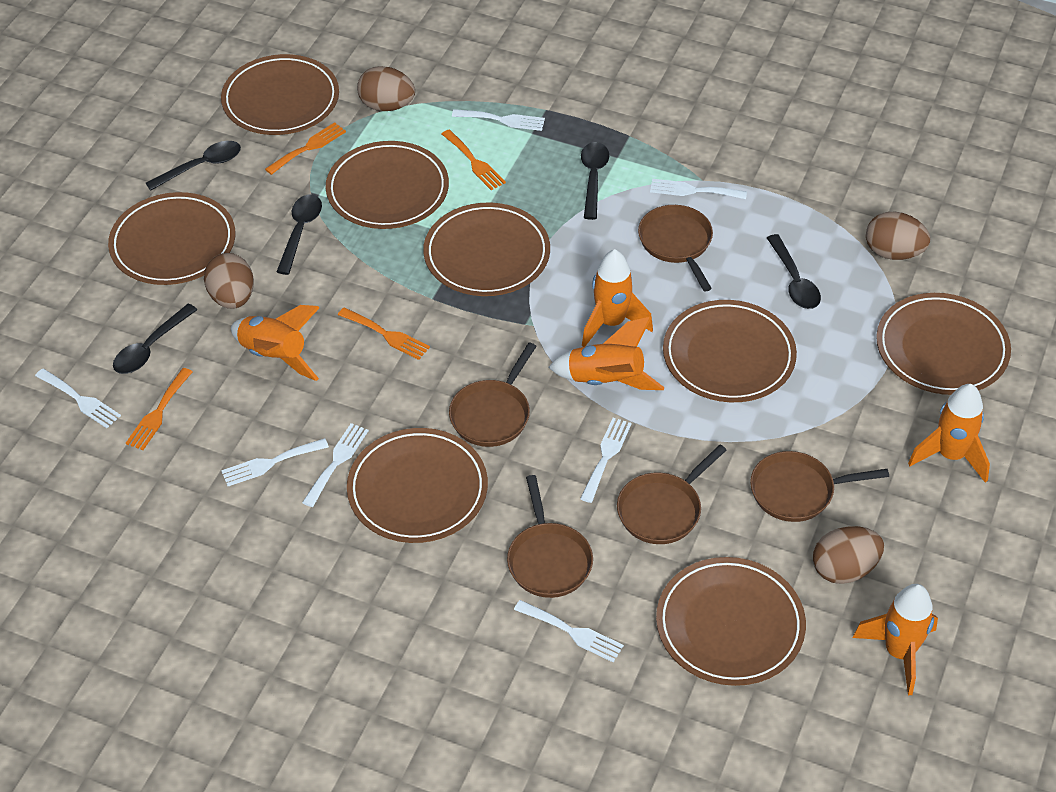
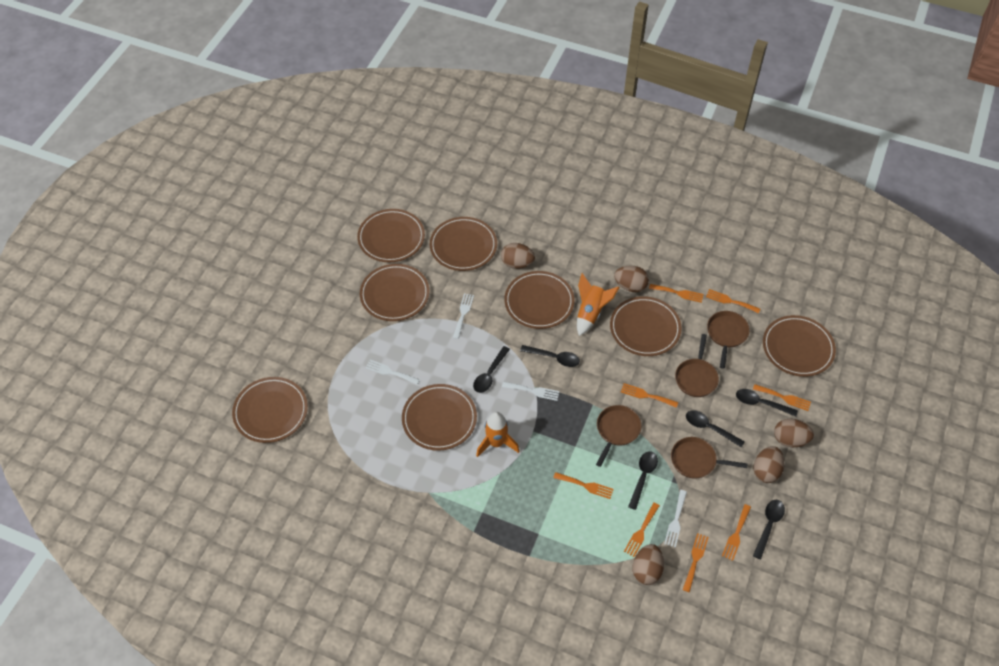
black spoon: [113,304,197,374] [146,141,241,191] [277,194,322,275] [581,142,609,220] [767,234,821,309] = 5 -> [473,346,510,393] [520,345,580,367] [628,451,658,510] [686,410,745,448] [736,389,798,417] [753,500,785,559] = 6
brown egg: [204,253,254,309] [357,66,415,111] [813,526,884,584] [866,211,930,260] = 4 -> [501,243,535,269] [614,266,649,292] [632,544,664,585] [753,446,784,483] [774,419,814,447] = 5
brown pan: [449,342,537,447] [507,475,593,598] [617,445,727,544] [638,205,713,291] [750,451,889,522] = 5 -> [596,405,641,467] [671,437,747,479] [675,334,719,397] [707,311,750,369] = 4
orange fork: [126,368,192,450] [265,122,346,175] [338,307,430,360] [442,129,506,190] = 4 -> [553,472,614,499] [621,383,678,408] [624,502,660,557] [649,284,704,303] [683,533,709,592] [706,289,760,313] [722,504,751,561] [753,384,811,411] = 8
orange rocket: [231,305,320,381] [548,317,664,390] [582,249,653,347] [853,584,938,695] [908,384,990,483] = 5 -> [476,412,519,457] [577,273,619,336] = 2
white fork: [35,368,121,428] [221,438,329,486] [302,423,369,507] [452,109,545,131] [514,600,624,663] [580,418,632,503] [650,179,747,199] = 7 -> [365,359,420,385] [453,293,474,339] [502,382,559,401] [664,490,687,548] = 4

